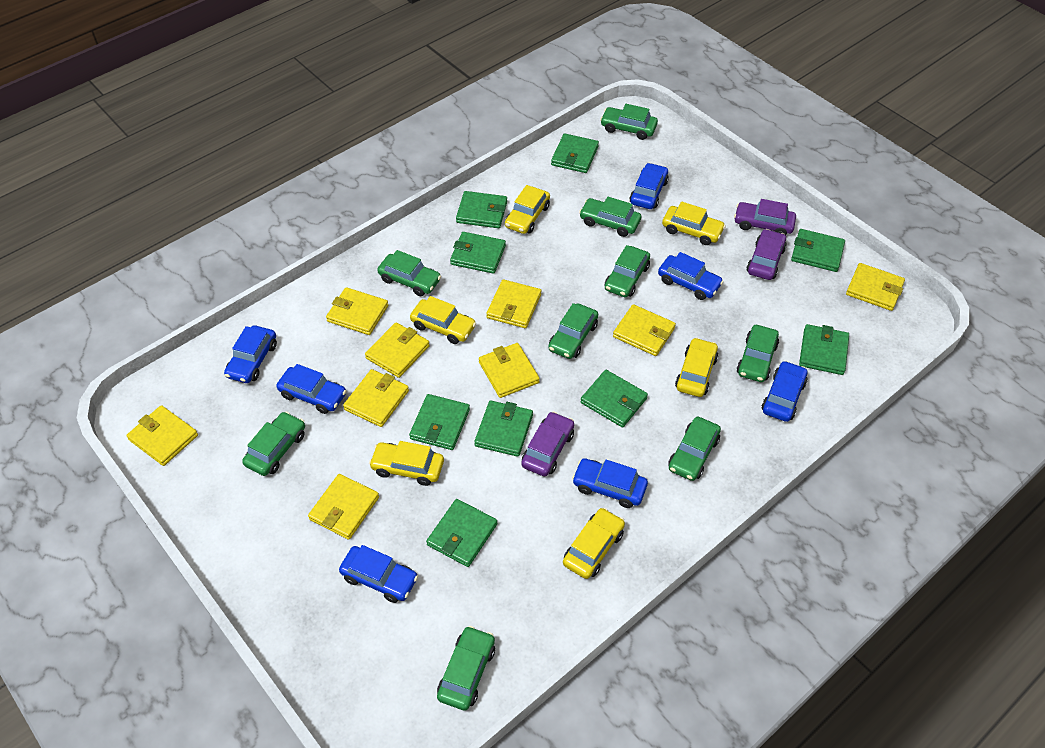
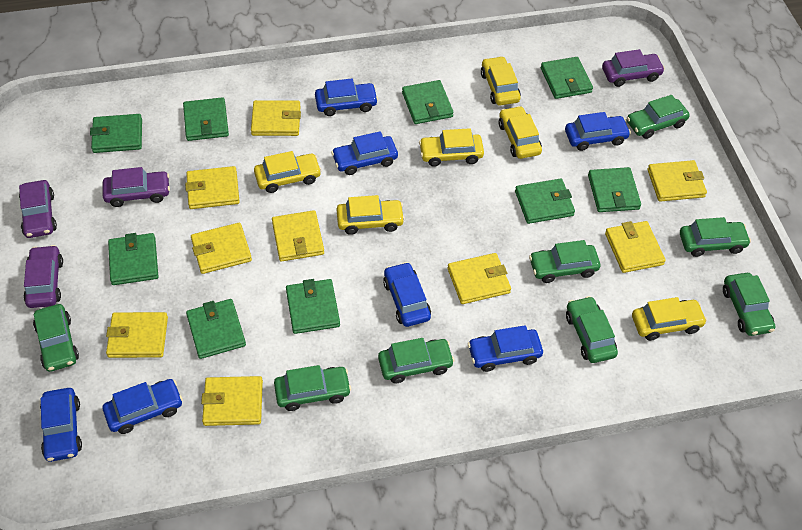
green car: [242,411,305,476] [377,250,441,296] [437,626,495,711] [548,303,598,359] [579,197,641,237] [600,104,658,140] [605,245,650,297] [668,417,721,481] [737,325,779,382] = 9 -> [33,304,79,372] [274,365,351,411] [378,338,455,384] [529,240,600,283] [566,296,618,363] [627,95,690,139] [680,217,751,257] [723,273,776,336] = 8
purple car: [521,411,574,476] [734,199,796,235] [747,229,787,280] = 3 -> [19,180,57,238] [24,245,63,308] [103,167,170,207] [602,49,665,87] = 4

